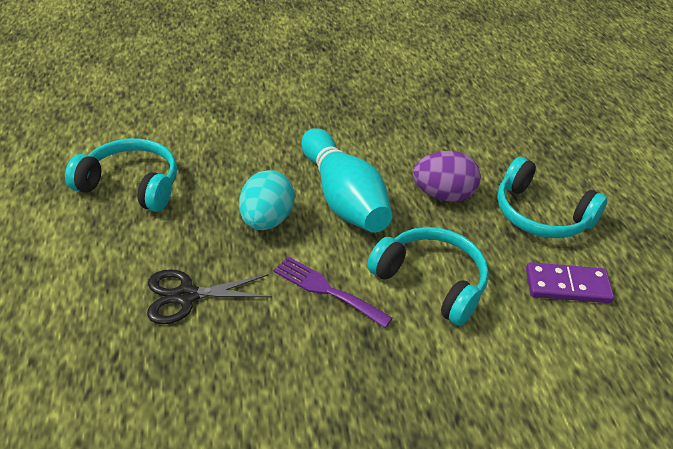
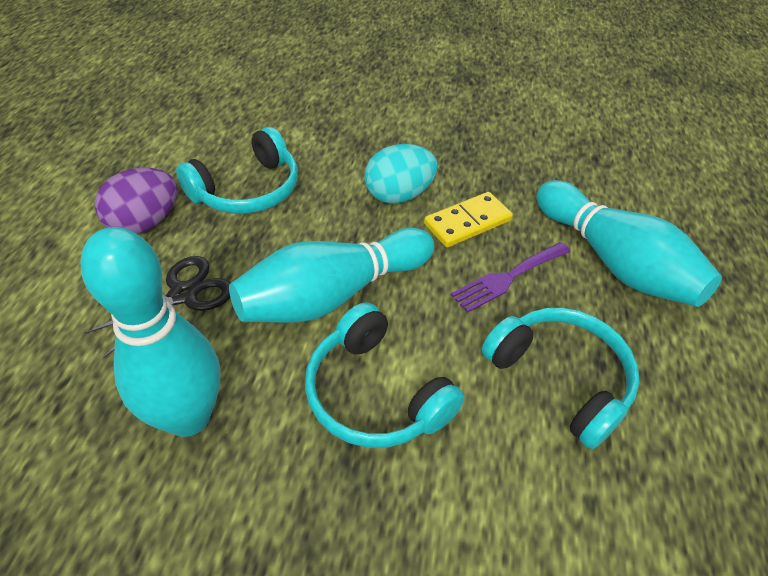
purple domino: [526,262,614,303] = 1 -> none = 0
turquoise bowling pin: [301,128,392,233] = 1 -> [80,227,220,437] [229,228,434,323] [537,180,722,307] = 3
yellow domino: none = 0 -> [424,192,513,248] = 1

